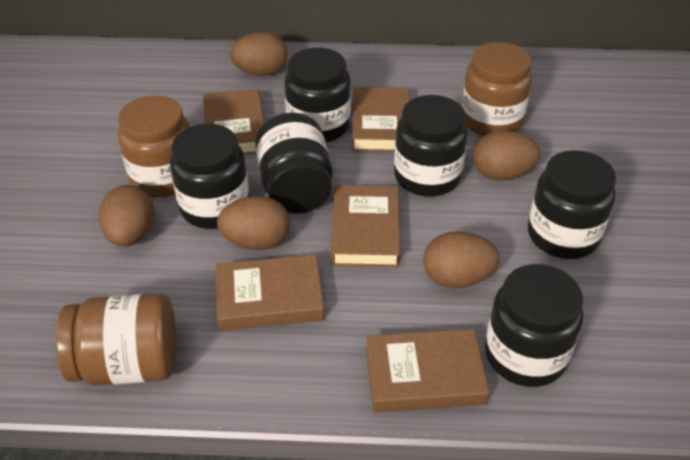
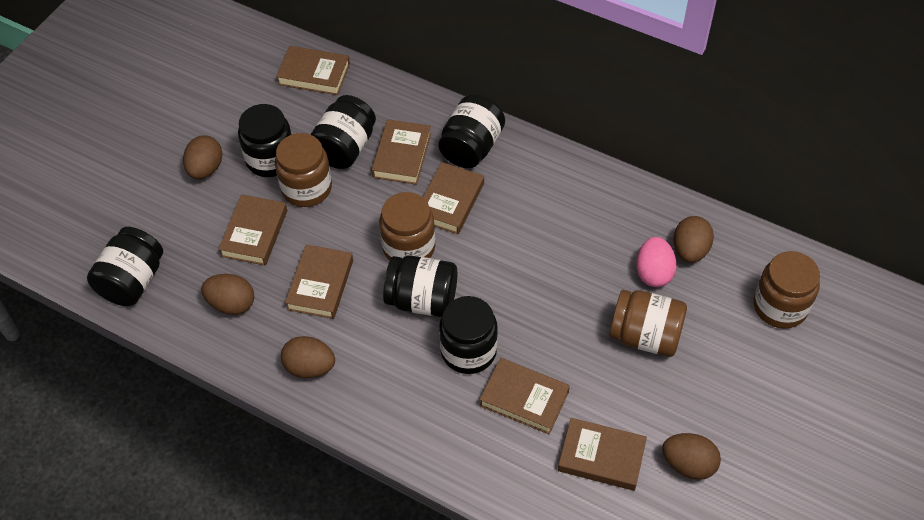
brown book: [203,89,264,155] [216,254,324,331] [331,185,400,267] [352,87,410,152] [366,329,489,413] = 5 -> [218,194,287,266] [276,46,350,95] [285,244,353,319] [372,119,431,185] [423,162,484,234] [480,358,570,434] [558,418,647,491] = 7
brown jar: [56,293,177,385] [118,95,190,197] [462,42,532,136] = 3 -> [275,133,332,207] [379,192,435,261] [609,290,687,357] [754,251,820,329] = 4
pink egg: none = 0 -> [636,237,677,287] = 1

